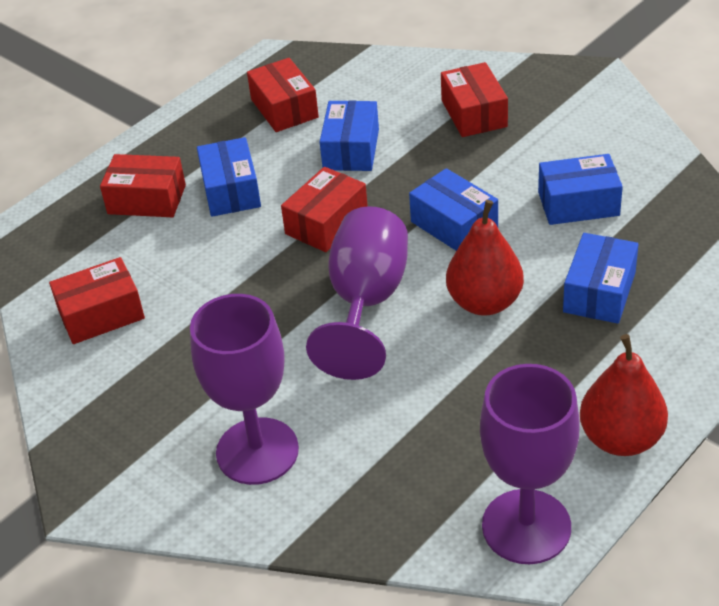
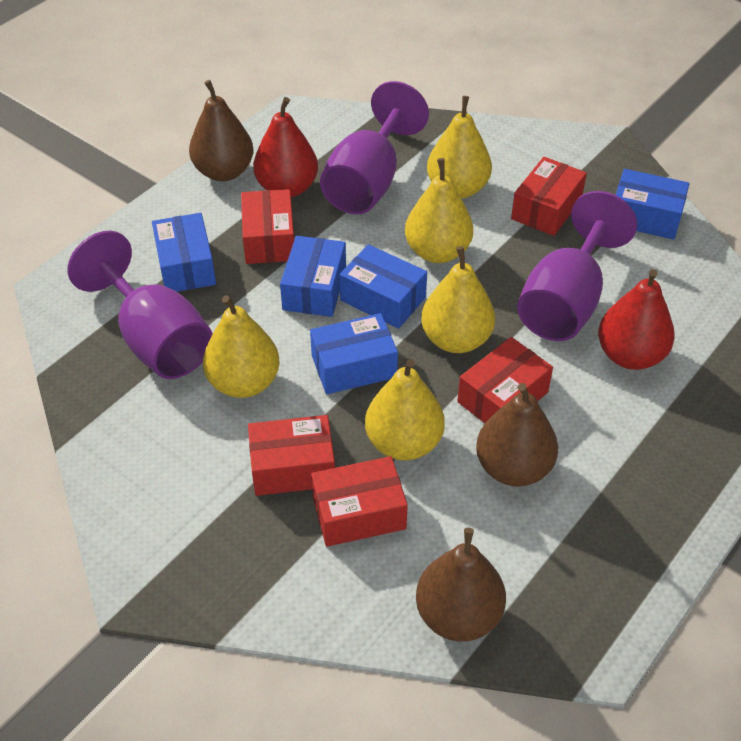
brown pear: none = 0 -> [189,80,253,181] [416,528,506,642] [476,383,558,487] = 3
yellow pear: none = 0 -> [203,295,280,398] [365,359,445,461] [405,158,473,263] [421,246,495,353] [427,96,492,199] = 5

